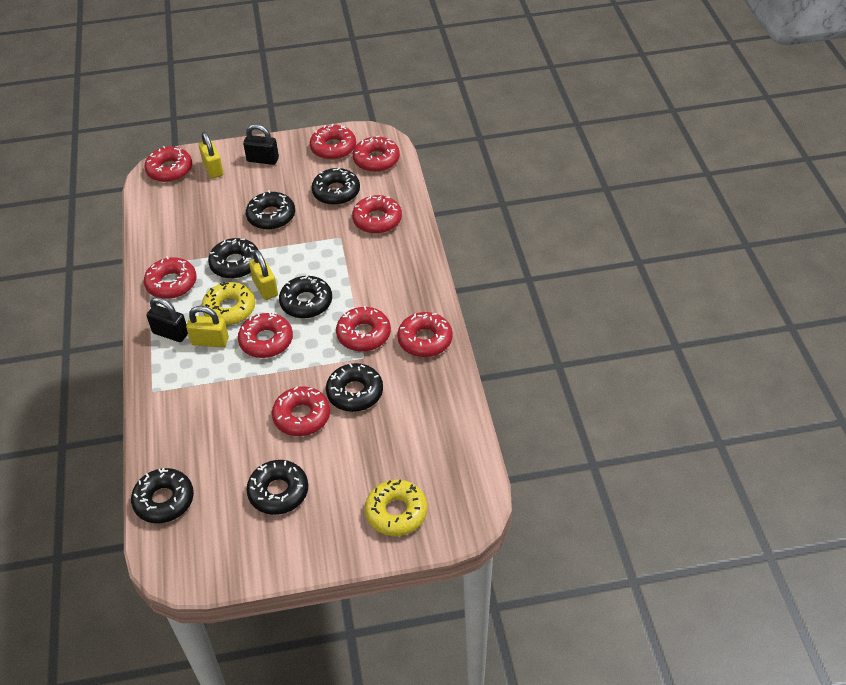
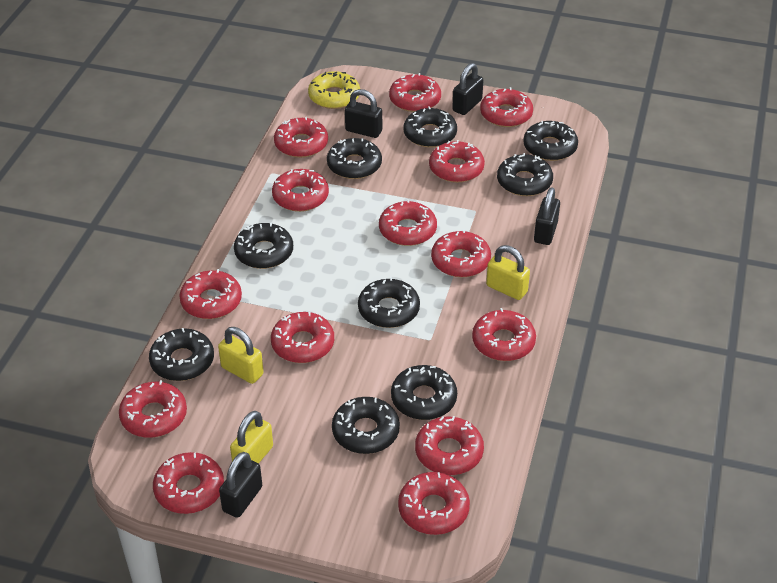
black donut: [131,468,194,523] [208,238,258,279] [246,190,295,230] [246,460,308,515] [279,275,332,319] [311,167,360,205] [326,363,383,412] = 7 -> [149,328,214,381] [234,223,293,269] [327,138,382,179] [332,397,400,454] [358,277,420,328] [391,365,457,420] [403,106,457,148] [497,153,553,196] [523,121,578,161] = 9
black padlock: [147,297,188,342] [243,124,279,165] = 2 -> [219,452,262,518] [345,89,382,138] [452,63,483,115] [534,187,560,245] = 4
red donut: [144,146,192,182] [144,256,197,299] [238,313,293,358] [272,387,330,436] [310,124,356,160] [336,306,391,352] [352,195,402,234] [353,136,400,172] [397,312,453,357] = 9 -> [119,380,187,438] [153,452,224,514] [179,269,242,319] [271,312,334,363] [272,169,329,212] [274,117,328,158] [379,199,437,246] [389,73,441,112] [398,472,470,535] [415,416,484,475] [429,140,485,183] [431,229,491,277] [472,308,536,361] [480,87,533,127] = 14
yellow donut: [202,282,256,325] [365,479,427,536] = 2 -> [308,71,360,109] = 1

